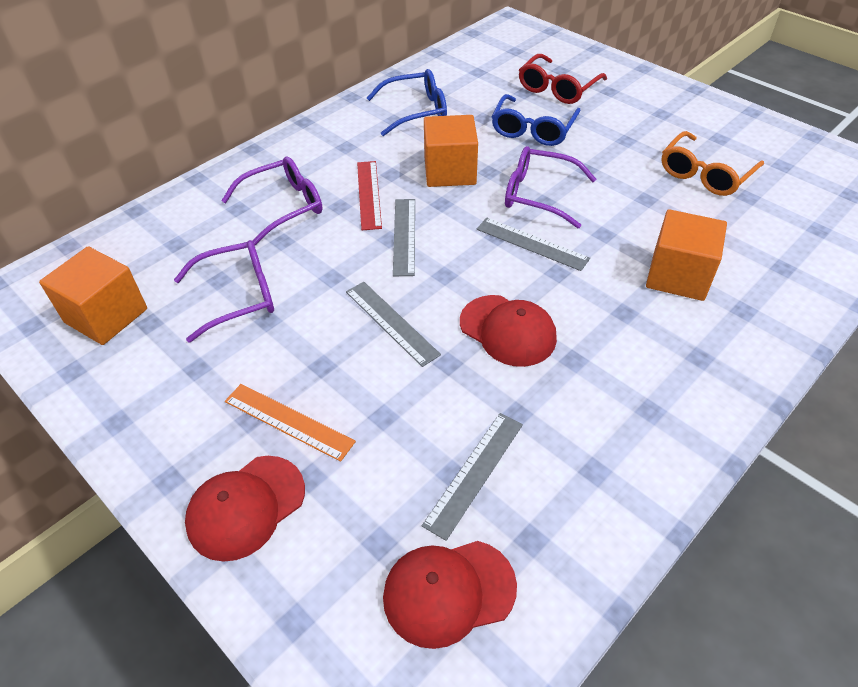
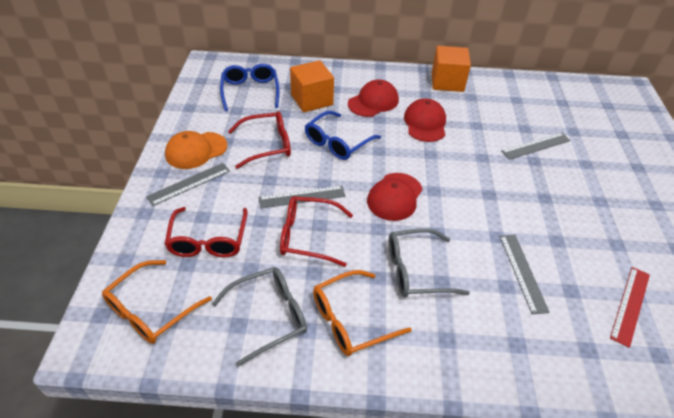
grey glasses: none = 0 -> [212,267,307,367] [389,228,470,297] = 2
orange cap: none = 0 -> [165,131,227,169] = 1
orange cube: [39,246,147,345] [424,115,478,187] [646,209,727,301] = 3 -> [290,60,334,112] [432,46,471,92] = 2
orange glasses: [661,131,764,196] = 1 -> [102,260,212,344] [313,270,412,356] = 2
orange ruler: [225,384,356,462] = 1 -> none = 0
purple glasses: [174,240,274,343] [221,157,323,246] [505,146,596,228] = 3 -> none = 0
red glasses: [519,54,607,104] = 1 -> [164,207,248,257] [228,111,291,169] [280,196,353,267] = 3

